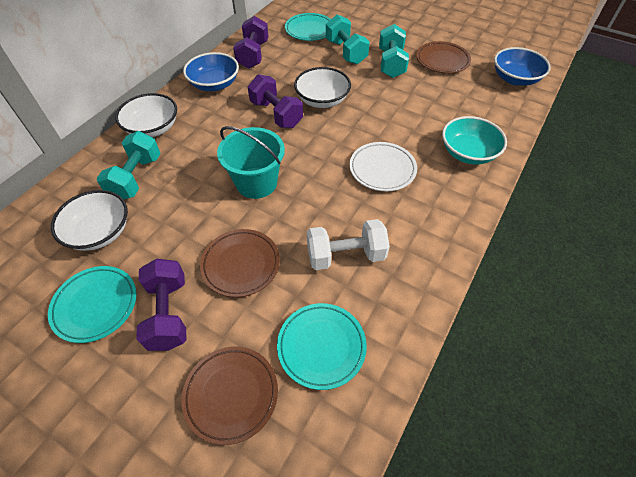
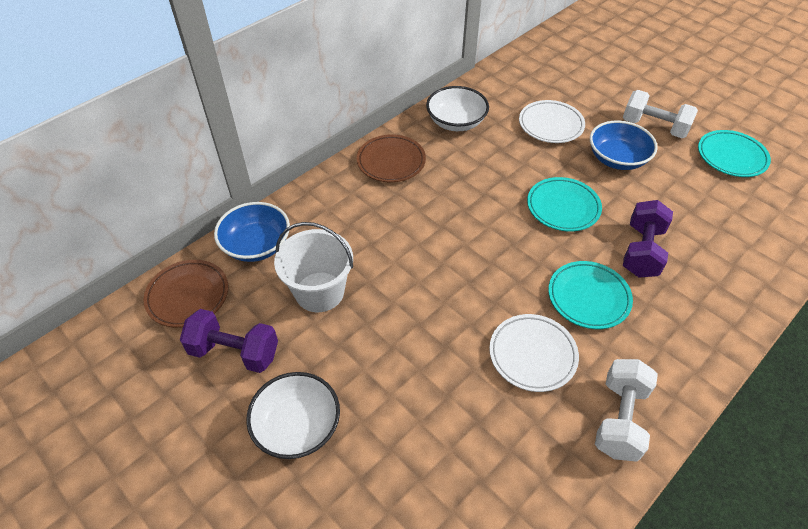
brown plate: [181,347,278,445] [200,229,280,297] [416,41,471,73] = 3 -> [143,260,228,328] [357,134,426,182] = 2
purple dumbbell: [136,259,187,351] [233,16,269,69] [248,75,303,128] = 3 -> [180,309,278,373] [623,200,673,278] = 2
turquoise bowl: [442,116,507,165] = 1 -> none = 0
turquoise bucket: [217,126,285,199] = 1 -> none = 0
turquoise dumbbell: [97,131,161,199] [326,15,370,64] [379,24,409,78] = 3 -> none = 0
white bowl: [51,190,128,251] [115,93,177,137] [294,67,351,108] = 3 -> [246,372,340,459] [426,86,489,131] = 2
white bucket: none = 0 -> [274,222,353,312] = 1
white dumbbell: [307,219,390,270] = 1 -> [595,359,658,462] [623,90,698,138] = 2
white plate: [350,142,417,191] = 1 -> [489,314,579,392] [519,100,585,143] = 2

